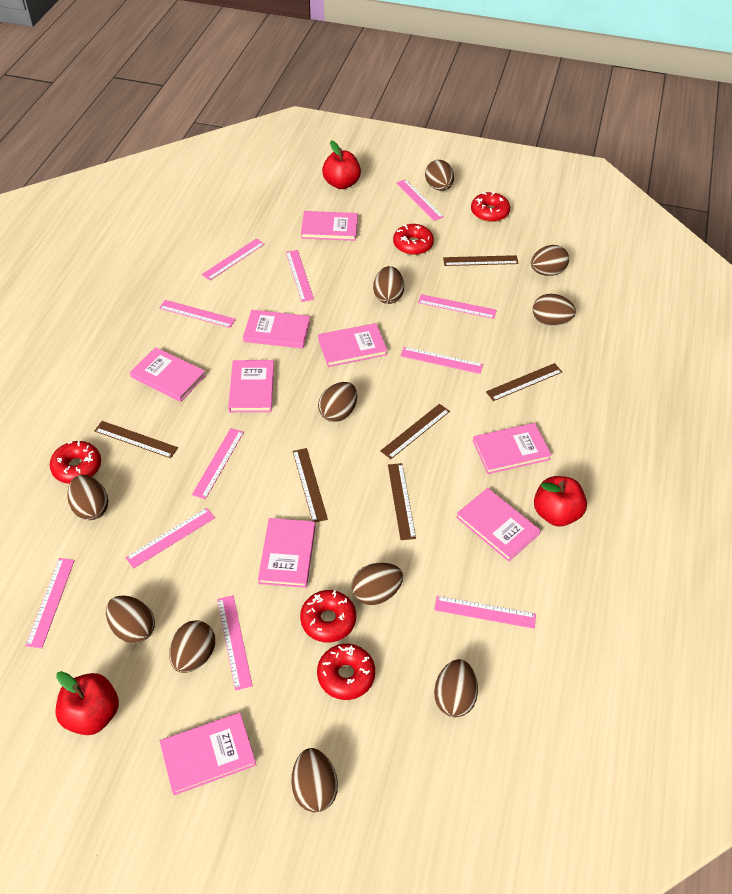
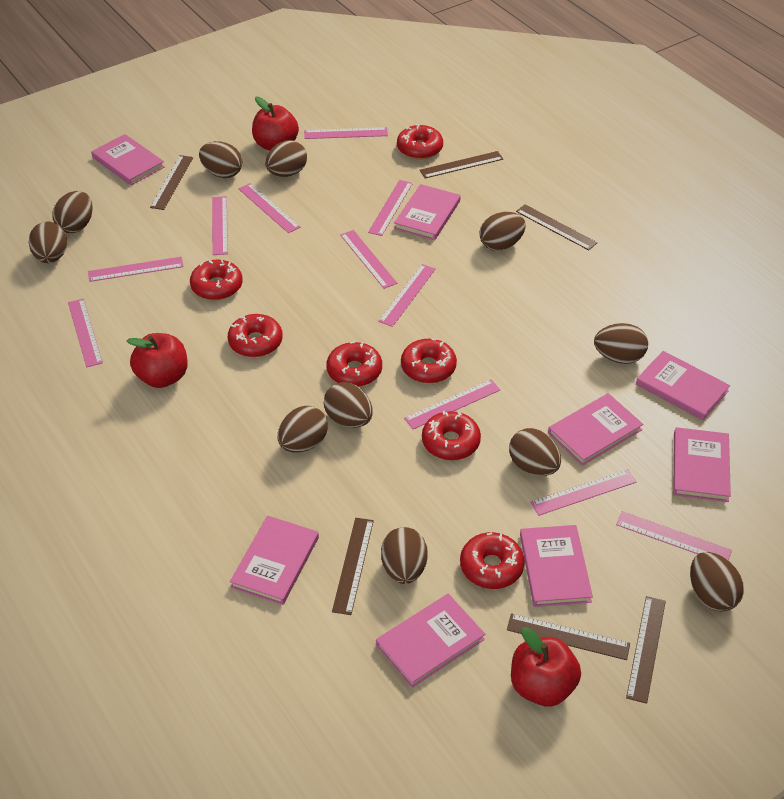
pink book: [130,347,206,402] [160,712,256,795] [228,360,274,412] [243,310,310,348] [258,518,316,588] [301,211,358,241] [318,323,388,367] [456,488,541,562] [473,423,552,474] = 9 -> [91,134,165,185] [230,516,319,605] [376,594,485,688] [394,184,461,240] [520,525,593,607] [548,393,643,466] [636,351,730,420] [673,427,731,502] = 8
red donut: [50,441,101,484] [300,590,356,642] [317,644,375,700] [393,224,434,255] [471,191,510,222] = 5 -> [190,259,243,300] [228,314,283,357] [326,341,382,387] [397,124,443,159] [401,339,457,383] [422,411,481,460] [460,532,525,589] = 7

